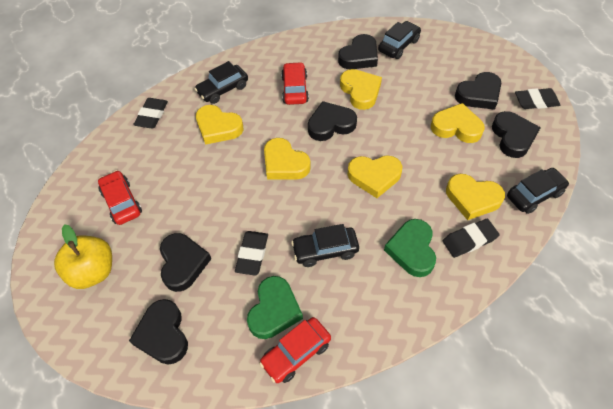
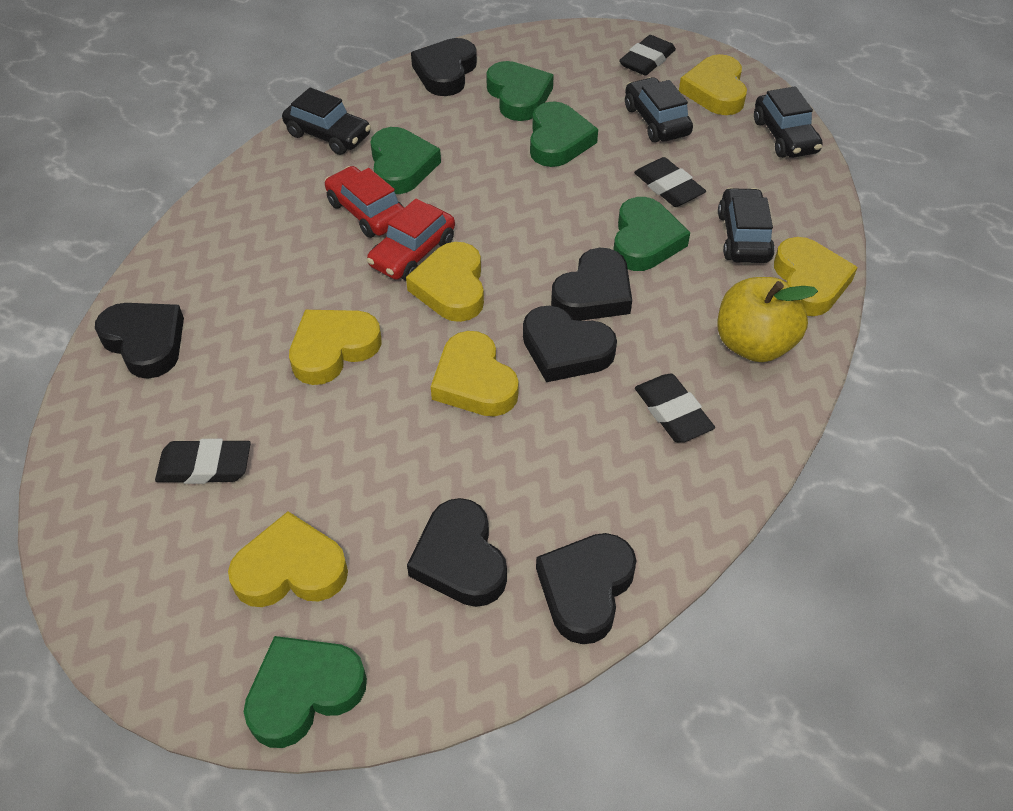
green heart: [247,276,303,339] [384,219,436,277] = 2 -> [244,636,367,748] [370,127,441,194] [486,61,554,121] [530,102,598,167] [613,197,690,271] = 5
red car: [98,170,142,225] [259,317,331,383] [281,62,309,105] = 3 -> [324,166,404,238] [367,198,455,281] = 2

